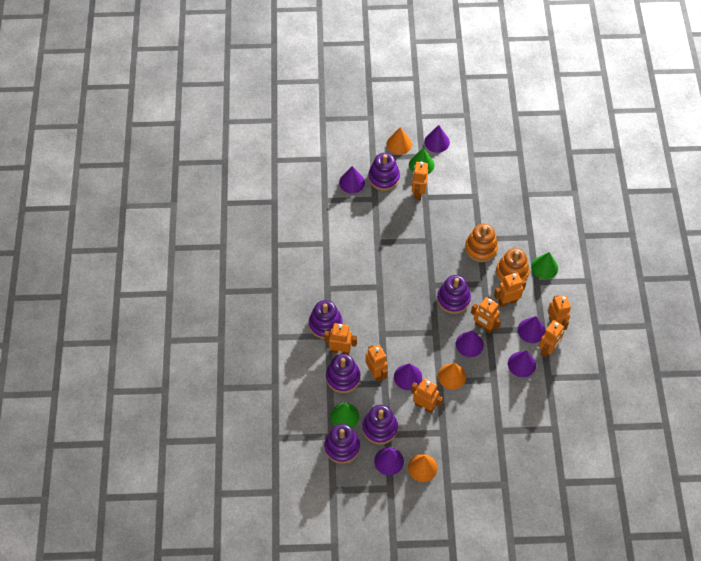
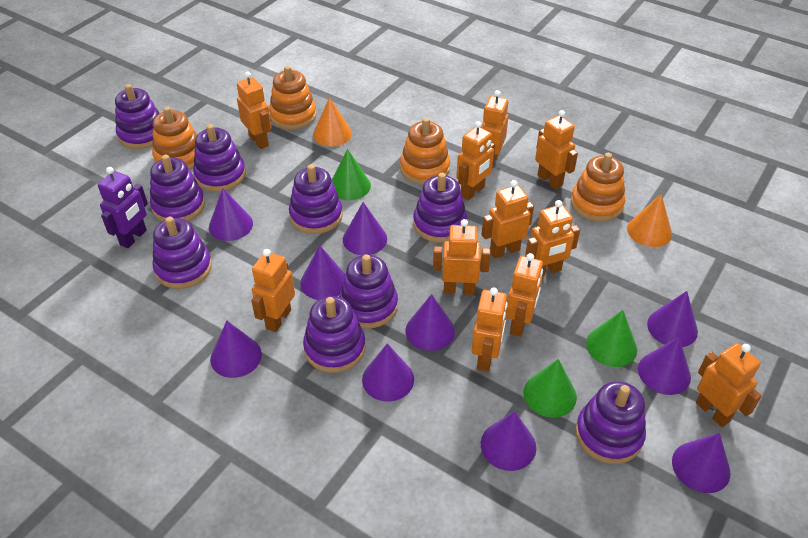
orange cone: [387,127,412,155] [408,454,437,482] [438,363,466,390] = 3 -> [313,97,352,147] [627,194,672,247] = 2
orange robot: [324,323,357,355] [366,345,388,382] [411,378,443,413] [412,162,428,200] [471,297,501,334] [494,273,526,307] [539,320,564,358] [548,295,571,330] = 8 -> [237,71,271,149] [251,249,295,332] [433,219,491,295] [456,121,495,200] [471,287,508,371] [481,90,509,168] [482,180,534,259] [506,253,543,337] [525,200,580,276] [535,110,578,189] [696,343,762,427] = 11
orange stacking toy: [465,224,498,262] [496,248,530,283] = 2 -> [152,106,197,170] [269,66,317,130] [400,118,450,185] [571,153,625,222] = 4
purple cone: [339,166,365,193] [374,447,404,475] [394,364,422,390] [424,125,450,153] [456,330,484,357] [508,351,536,377] [518,316,546,343] = 7 -> [209,188,253,241] [210,321,262,378] [300,245,345,300] [343,202,387,255] [362,343,414,402] [405,294,455,351] [481,411,536,471] [638,337,691,395] [647,291,698,347] [672,433,731,493] = 10
purple robot: none = 0 -> [98,167,148,248] = 1
purple stacking toy: [309,300,343,339] [324,424,360,464] [326,354,361,393] [362,405,398,444] [368,153,400,191] [437,275,471,314] = 6 -> [115,84,160,149] [150,155,205,222] [153,217,212,289] [193,124,246,192] [289,164,343,234] [303,296,366,373] [339,254,398,328] [413,173,467,243] [575,381,646,464] = 9

